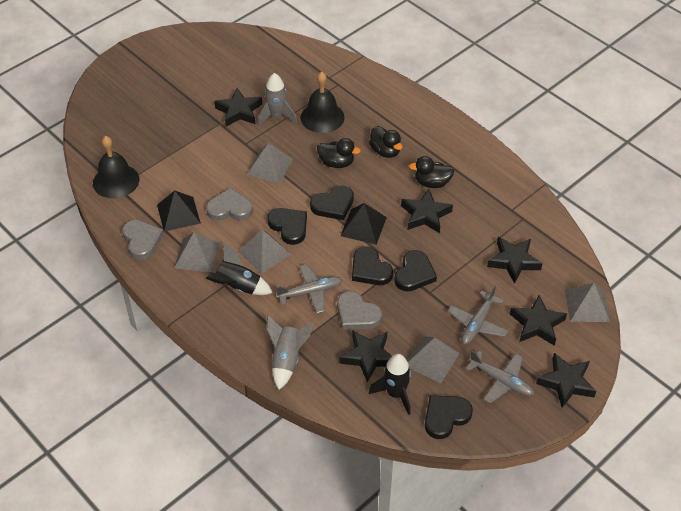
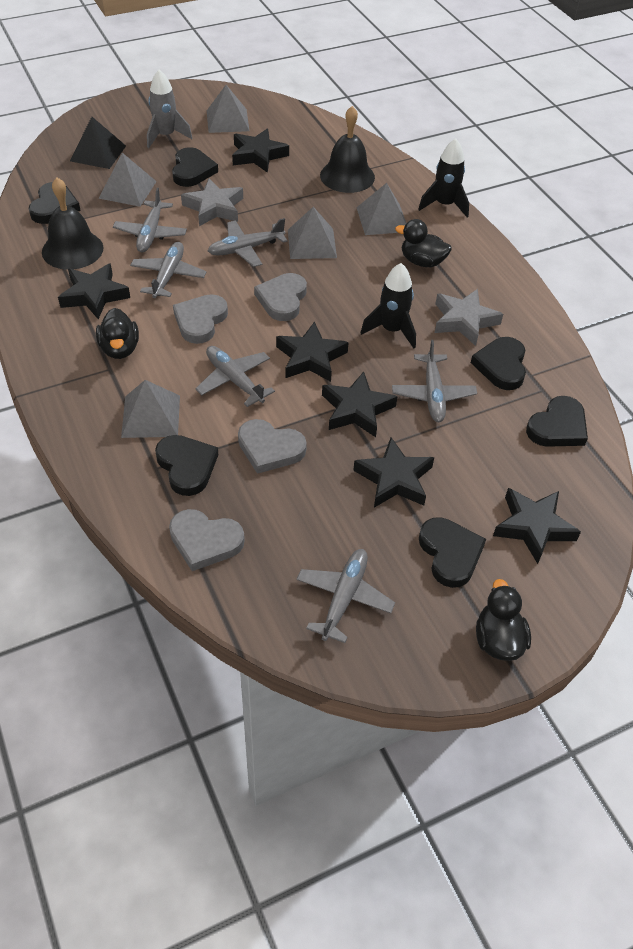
black heart: [267,208,307,245] [310,186,354,220] [352,246,393,285] [394,250,437,292] [425,395,473,439] = 5 -> [29,182,81,224] [155,435,218,496] [172,147,218,187] [419,517,486,588] [471,337,526,390] [526,396,588,447] = 6
black pyramid: [157,190,201,232] [340,203,387,245] = 2 -> [70,117,126,169] = 1
grey heart: [122,220,164,260] [206,188,253,221] [337,291,382,330] = 3 -> [169,509,245,571] [173,294,228,344] [238,419,307,474] [254,273,307,321] = 4
grey plane: [275,264,342,313] [448,286,508,345] [466,350,534,404] = 3 -> [113,188,187,253] [130,242,207,298] [195,346,275,407] [208,218,288,267] [296,549,395,643] [392,340,477,422] = 6
grey rocket: [258,73,297,126] [266,315,314,390] = 2 -> [147,70,192,148] = 1
grey star: none = 0 -> [181,178,243,226] [435,289,503,346] = 2

